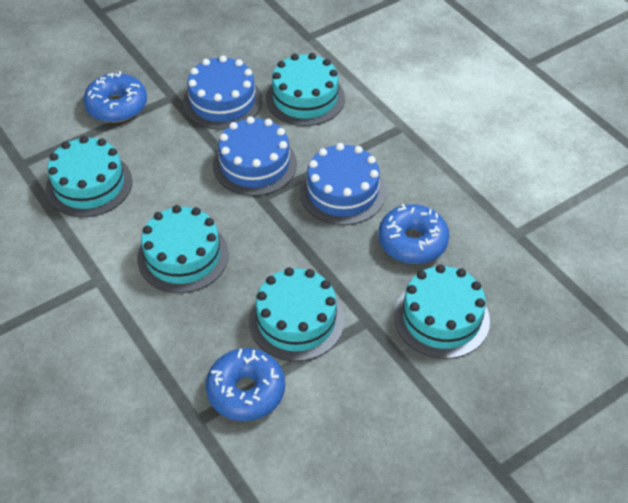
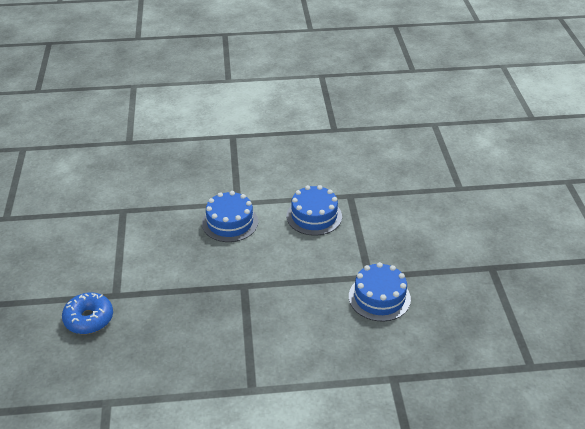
blue donut: [83,71,147,123] [206,348,285,421] [378,204,449,264] = 3 -> [62,293,113,334] = 1
turquoise cake: [46,136,132,217] [137,205,229,293] [249,267,345,362] [266,53,345,126] [394,264,490,359] = 5 -> none = 0

